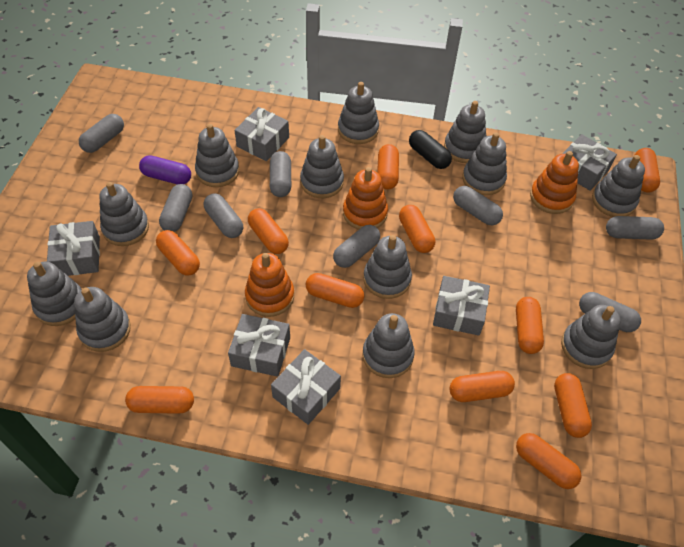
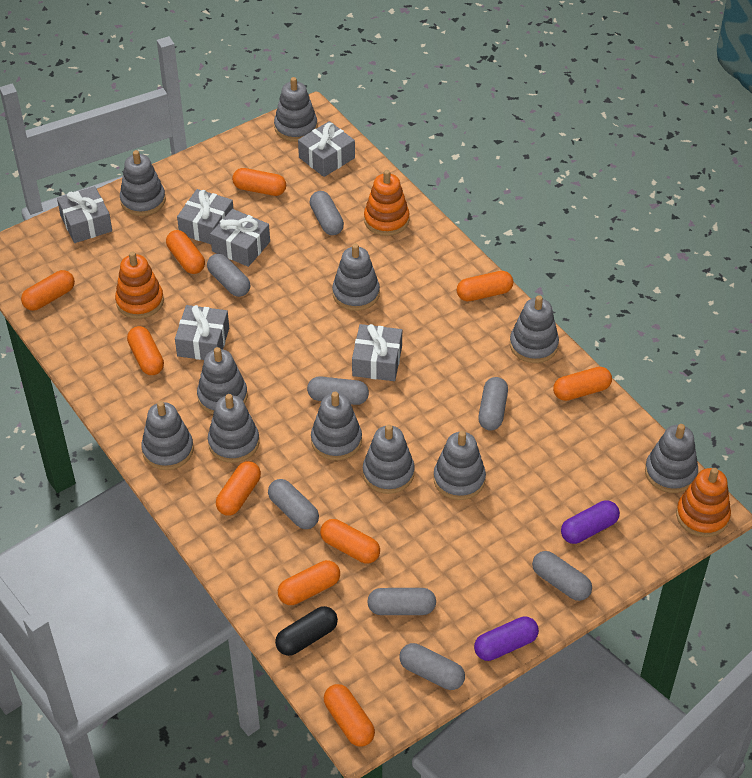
grey stacking toy: [27,262,82,326] [74,287,131,352] [99,182,149,246] [195,124,239,187] [300,135,344,198] [338,82,379,144] [362,313,415,378] [363,235,412,299] [444,101,486,163] [462,132,507,195] [561,305,621,369] [592,155,645,217] = 12 -> [120,150,166,216] [141,401,194,470] [197,347,248,414] [208,394,259,463] [274,77,318,142] [311,392,362,461] [332,244,380,311] [363,424,415,494] [433,431,486,500] [510,295,559,363] [645,424,698,493] = 11
orange capsule: [125,386,194,414] [156,230,200,276] [248,208,289,254] [306,273,364,308] [377,144,399,190] [399,205,435,253] [449,371,515,402] [516,297,544,354] [516,433,582,489] [554,373,592,438] [634,148,660,193] = 11 -> [21,270,75,311] [127,326,164,375] [166,230,205,274] [216,461,261,516] [232,168,286,196] [278,560,340,605] [320,519,380,564] [324,684,375,747] [457,271,513,301] [553,367,612,401] = 10
purple capsule: [139,155,191,185] = 1 -> [474,616,539,661] [561,500,620,544] = 2

